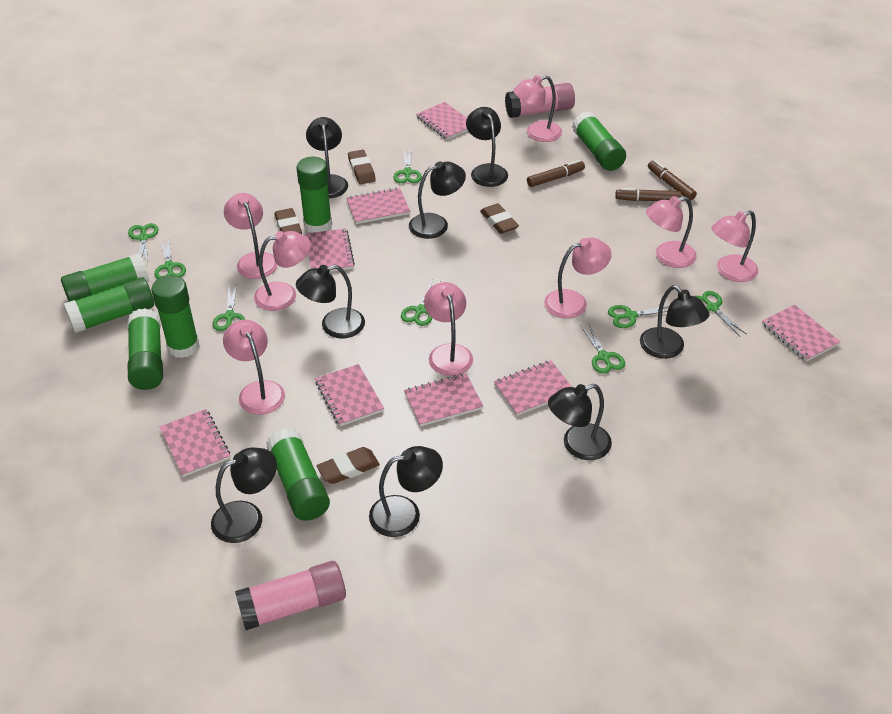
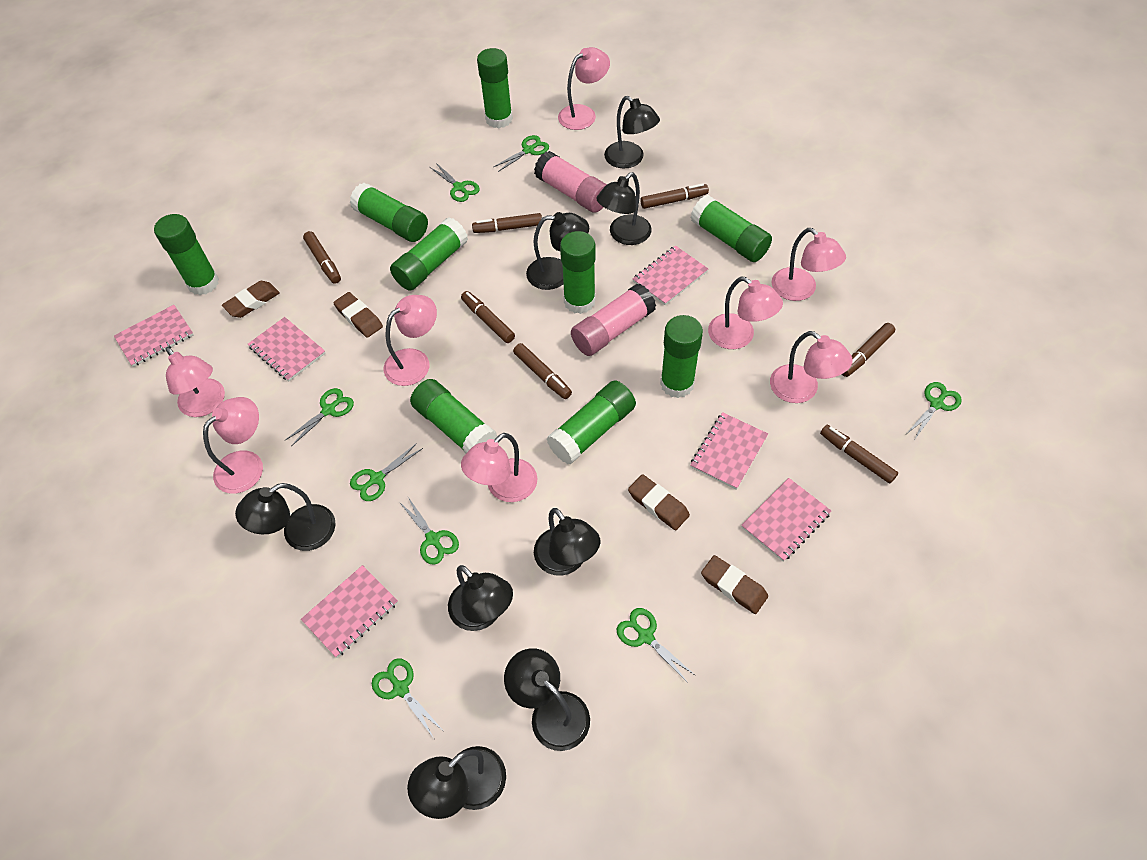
brown marker: [527,160,585,187] [615,188,681,201] [648,160,697,201] = 3 -> [303,231,341,284] [461,291,515,343] [472,213,542,233] [513,343,572,399] [640,183,709,209] [820,425,898,484] [842,323,895,377] = 7
green glue stick: [61,253,149,302] [64,277,154,333] [127,308,163,390] [151,275,199,358] [266,428,330,521] [297,157,332,233] [572,111,626,171] = 7 -> [154,214,219,295] [350,183,428,242] [390,217,468,291] [410,379,497,453] [477,48,513,128] [547,381,636,464] [560,231,596,314] [660,315,703,398] [690,195,772,262] = 9
pink notebook: [160,409,230,477] [305,229,355,272] [315,364,384,426] [346,188,410,224] [404,373,483,427] [416,102,468,140] [494,360,572,416] [762,305,840,362] = 8 -> [114,305,194,367] [248,317,326,381] [301,565,398,658] [633,245,708,305] [690,412,768,490] [741,478,831,562] = 6

